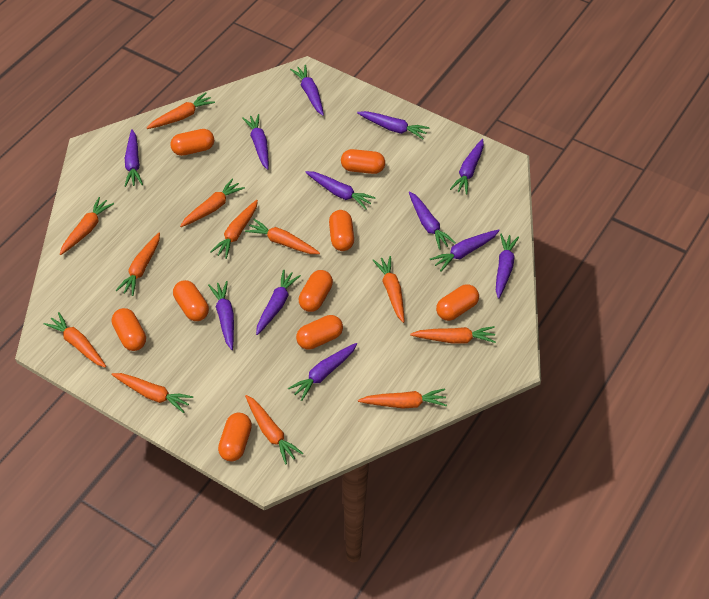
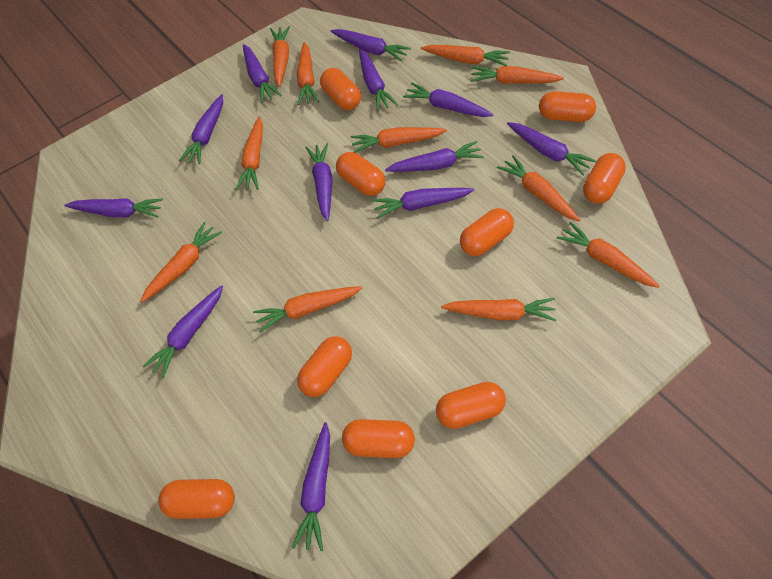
orange carrot: [44,312,106,368] [60,197,114,255] [111,373,193,413] [115,233,160,296] [147,93,215,129] [180,178,245,227] [210,200,258,259] [245,219,320,254] [245,395,303,464] [358,388,447,408] [373,256,405,323] [410,326,496,344] = 12 -> [141,222,222,302] [235,117,263,190] [253,286,362,333] [270,26,290,87] [297,42,319,105] [351,127,447,153] [421,45,510,66] [441,298,557,321] [471,66,564,84] [497,155,580,221] [557,222,660,288] = 11

